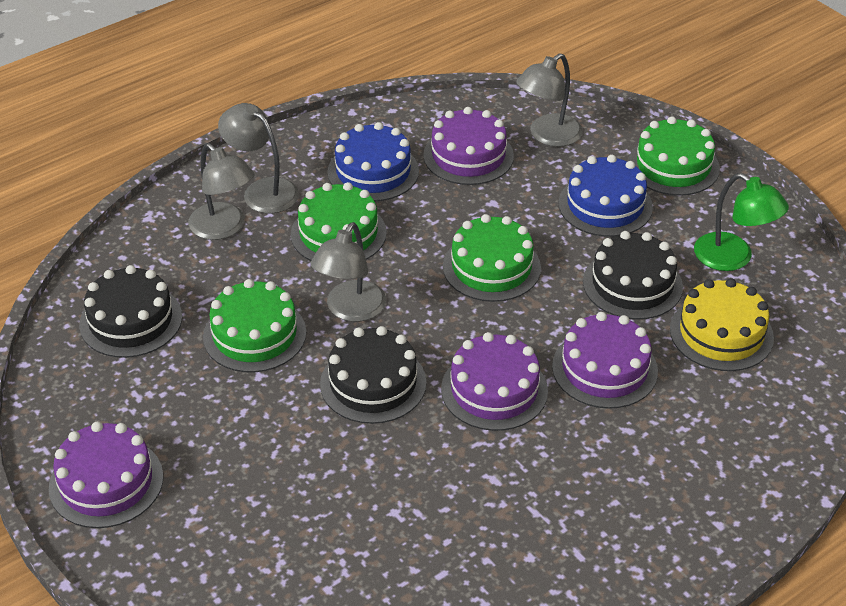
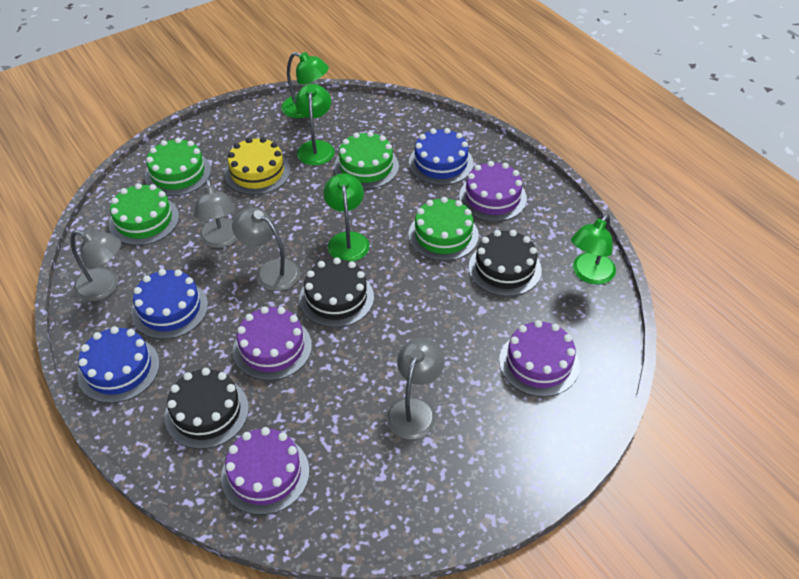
blue cake: [328,122,419,201] [558,155,653,237] = 2 -> [78,326,160,403] [131,269,208,339] [409,128,474,185] = 3
green lamp: [694,173,789,271] = 1 -> [281,52,329,118] [295,84,335,165] [324,173,369,262] [571,214,616,284] = 4

